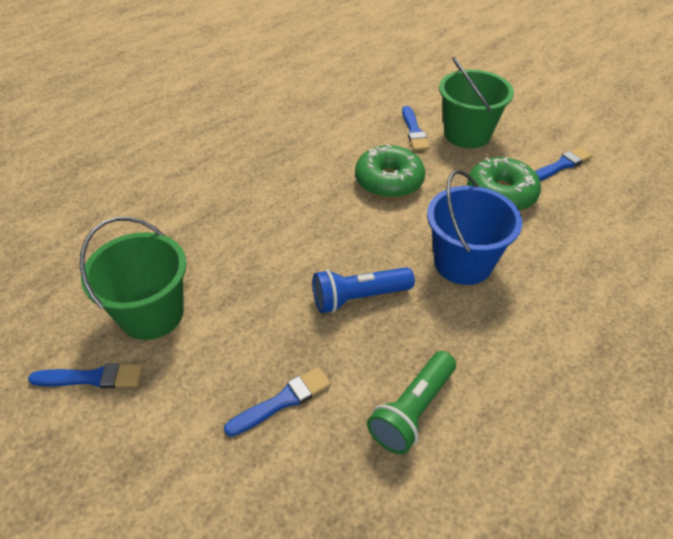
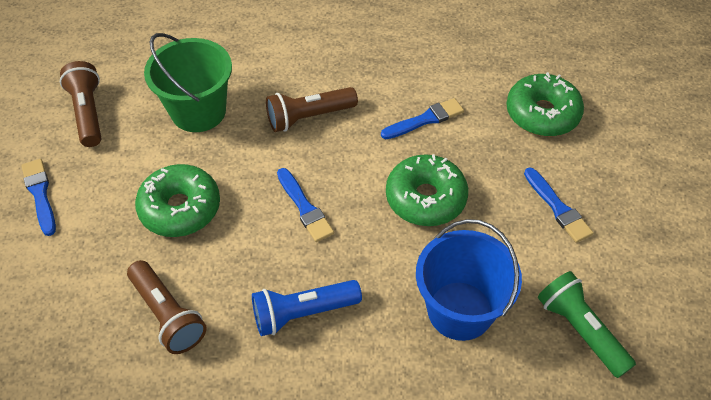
brown flashlight: none = 0 -> [60,61,101,147] [127,260,207,354] [266,87,358,132] = 3
green bucket: [80,217,187,340] [439,57,514,148] = 2 -> [144,33,232,132] = 1
green donut: [355,144,425,199] [467,157,541,211] = 2 -> [135,164,220,237] [386,154,469,226] [506,72,584,136] = 3

